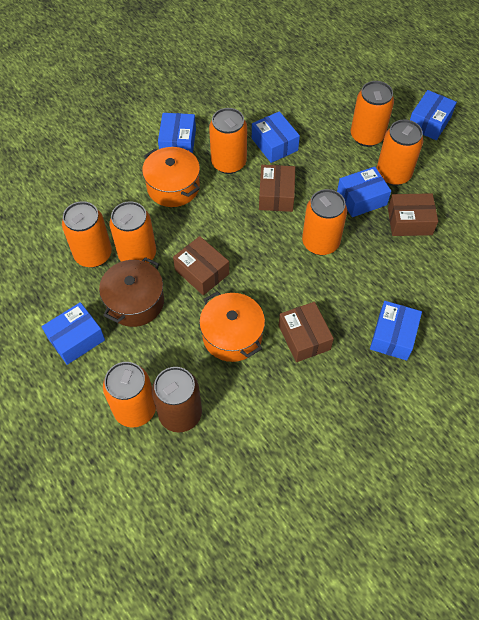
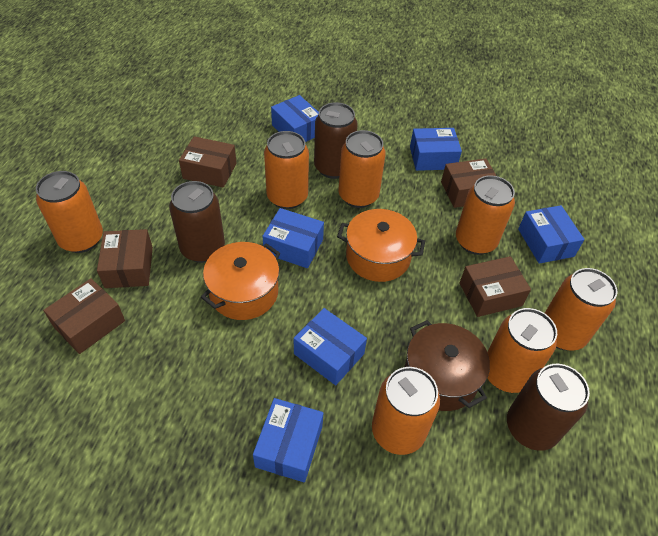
brown box: [173,236,229,295] [259,165,295,212] [279,302,334,362] [388,193,438,236] = 4 -> [43,278,125,354] [97,229,153,288] [179,136,236,188] [441,158,496,208] [460,256,531,317] = 5
brown can: [152,367,202,433] = 1 -> [169,181,225,263] [314,102,358,179] [507,364,590,451] = 3

